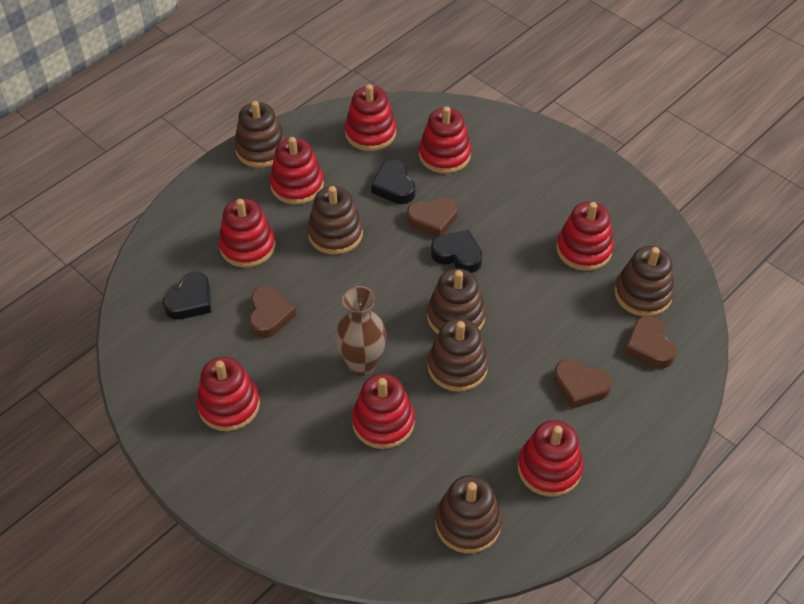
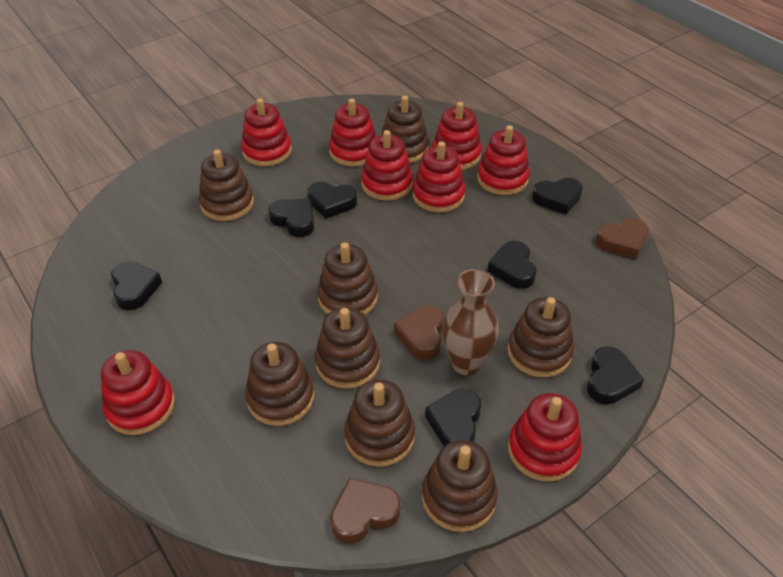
black heart: [163,272,211,320] [371,160,415,204] [431,230,482,273] = 3 -> [111,261,162,310] [268,199,315,237] [307,182,357,219] [425,389,481,446] [487,241,536,289] [532,178,583,214] [587,346,644,404] = 7
brown heart: [249,286,296,338] [407,197,458,237] [553,359,612,409] [625,316,676,369] = 4 -> [331,478,401,544] [394,305,444,360] [596,219,649,259] = 3
brown stacking toy: [234,101,286,168] [307,186,363,255] [427,269,486,334] [428,318,488,392] [435,475,502,553] [615,246,674,316] = 6 -> [199,149,254,221] [245,342,314,426] [315,307,380,389] [317,242,378,315] [344,379,415,467] [381,96,429,163] [422,439,498,532] [508,297,574,377] = 8

